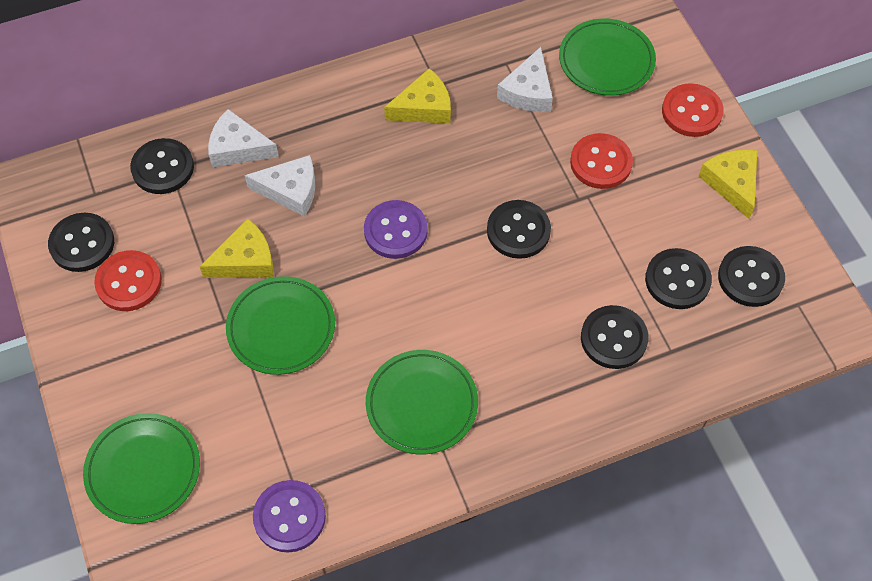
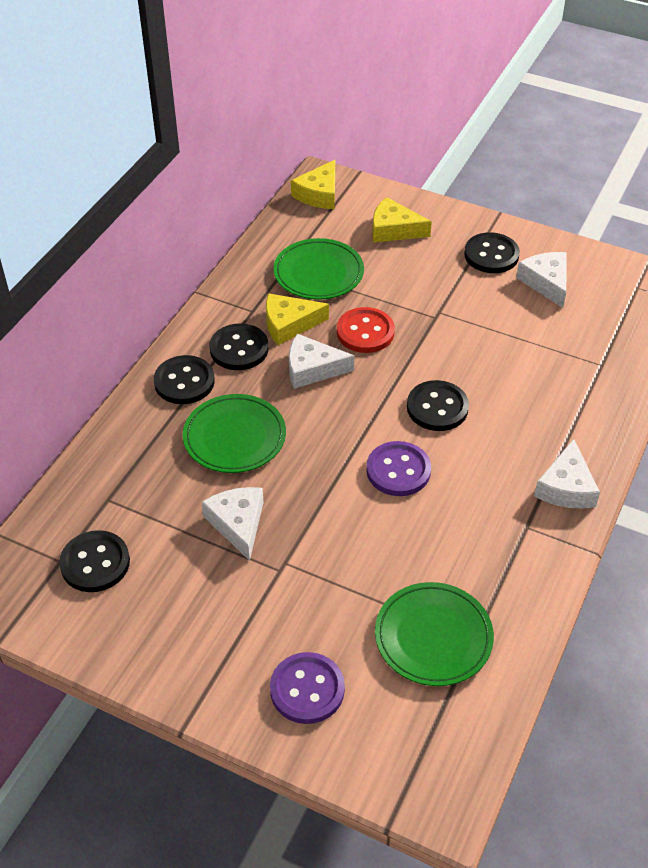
black button: [48,213,114,272] [130,138,194,194] [487,200,551,259] [581,305,649,369] [645,248,712,309] [718,246,785,307] = 6 -> [59,530,130,592] [154,355,215,404] [209,323,268,370] [407,380,469,431] [464,232,520,273] = 5
green plate: [83,413,200,524] [226,276,335,375] [366,350,478,454] [559,19,656,96] = 4 -> [183,394,286,473] [273,238,364,300] [375,582,494,686] = 3
red button: [94,250,162,311] [570,133,633,189] [662,83,724,137] = 3 -> [337,307,395,353] = 1
white cheese: [208,109,279,167] [245,155,315,217] [497,47,553,112] = 3 -> [201,487,264,561] [289,334,355,389] [516,252,566,308] [534,439,600,509] = 4

